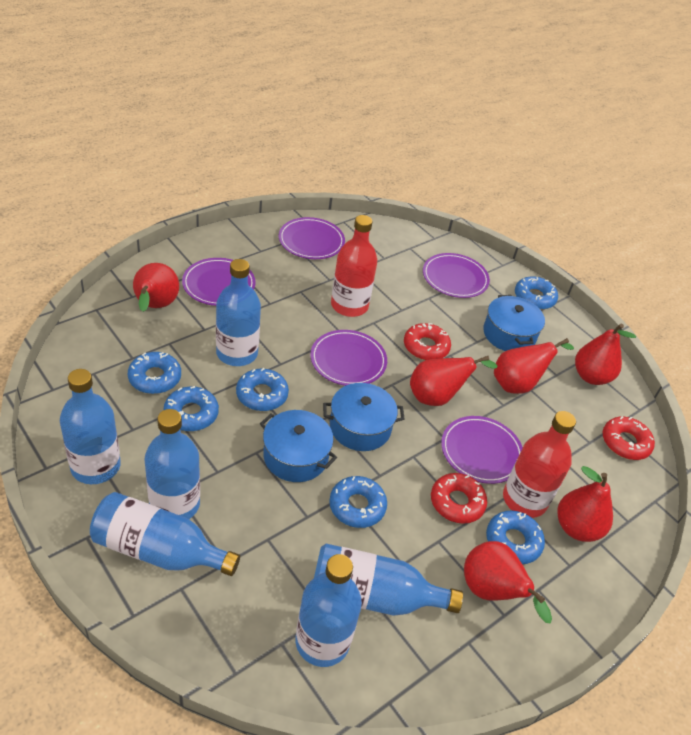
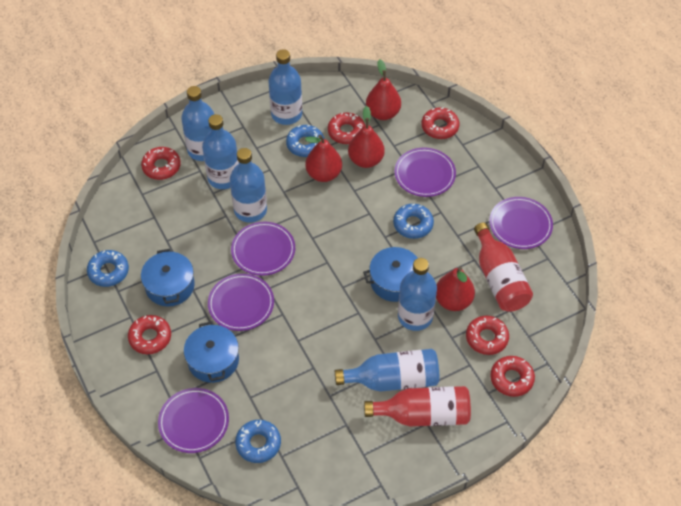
blue donut: [128,352,181,394] [163,386,219,431] [236,368,289,411] [329,476,387,528] [486,510,545,564] [515,276,558,309] = 6 -> [87,250,129,287] [235,420,281,463] [286,125,324,157] [393,204,434,239] = 4
red donut: [404,323,451,360] [431,473,487,524] [603,416,655,460] = 3 -> [128,315,171,354] [141,147,181,180] [328,112,365,144] [421,107,460,139] [466,316,509,355] [490,356,535,397] = 6
red pear: [133,263,179,312] [410,356,497,406] [464,541,552,623] [494,338,574,394] [557,466,613,542] [575,324,636,385] = 6 -> [305,135,342,182] [348,106,385,168] [366,59,401,120] [436,267,475,311] = 4

